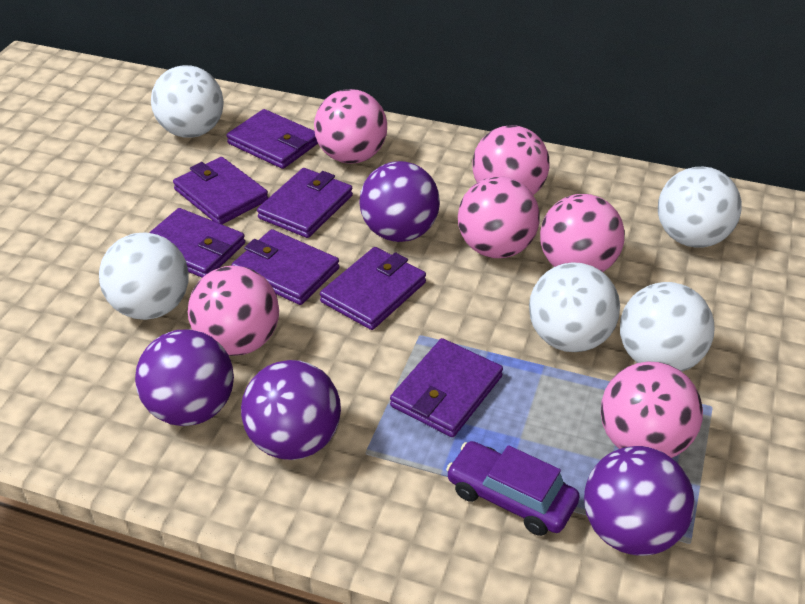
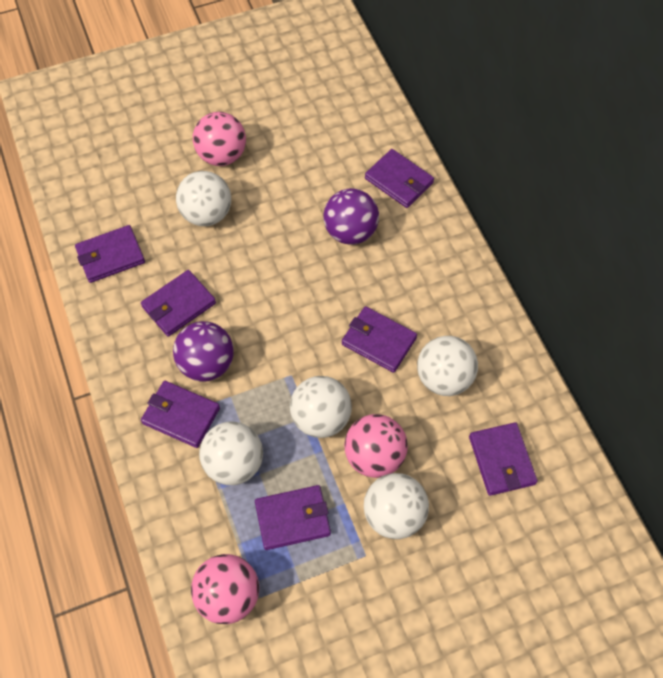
pink ball: [188,265,279,356] [314,89,387,164] [458,176,540,258] [472,125,549,195] [540,194,625,272] [601,362,703,458] = 6 -> [191,554,259,624] [193,112,246,166] [344,414,408,478] = 3
purple ball: [135,329,234,426] [241,360,341,460] [360,161,440,242] [584,446,695,556] = 4 -> [173,321,234,382] [323,188,379,245] = 2
purple car: [446,441,580,536] = 1 -> none = 0

